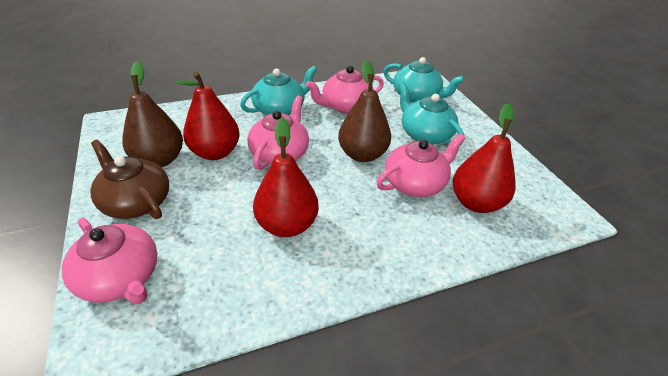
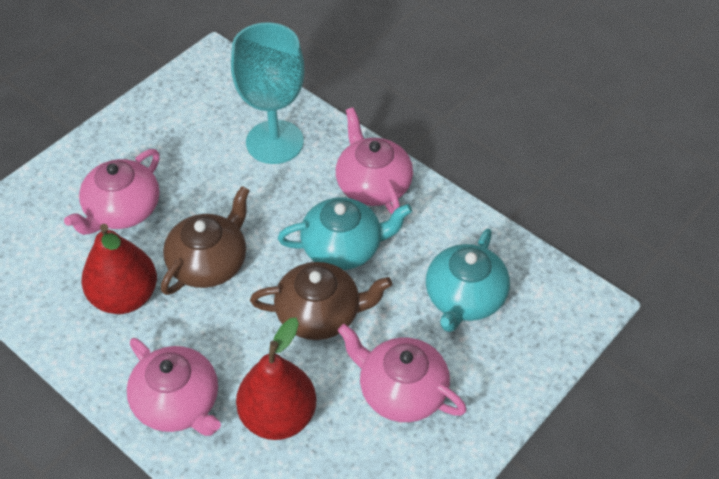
brown pear: [122,61,183,167] [338,61,391,162] = 2 -> none = 0
brown teapot: [90,140,169,219] = 1 -> [161,186,250,295] [250,262,392,340] = 2
red pear: [175,72,240,160] [253,117,319,237] [453,103,516,213] = 3 -> [81,224,157,314] [236,318,316,440] = 2
turquoise goblet: none = 0 -> [231,22,304,164] = 1
turquoise teapot: [240,66,317,115] [384,57,464,103] [398,82,464,145] = 3 -> [278,197,412,270] [426,229,510,332] = 2

